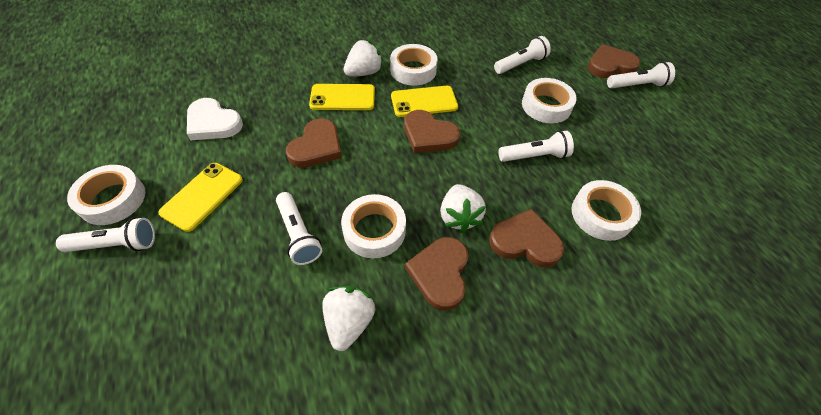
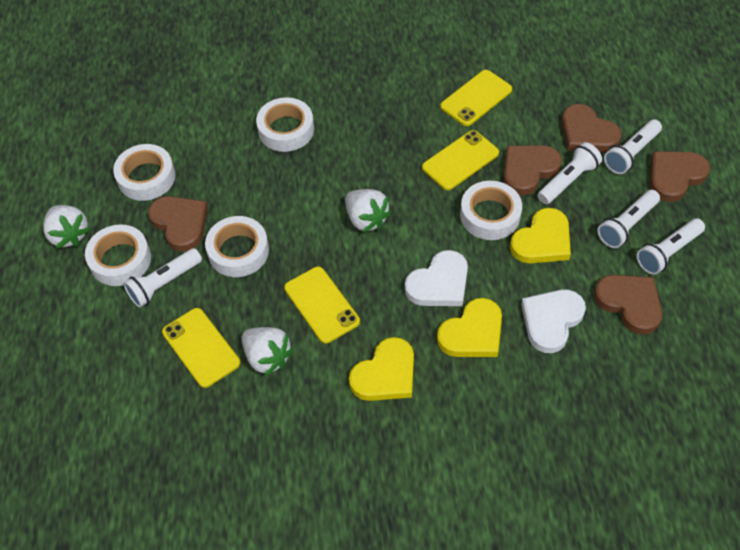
white heart: [187,98,243,140] = 1 -> [405,250,468,306] [521,290,586,353] = 2
yellow heart: none = 0 -> [349,337,414,401] [437,298,502,357] [510,208,571,263] = 3
yellow phone: [158,163,243,232] [309,84,375,110] [391,86,458,117] = 3 -> [162,308,240,388] [284,267,360,343] [422,130,499,190] [440,70,512,126] = 4

